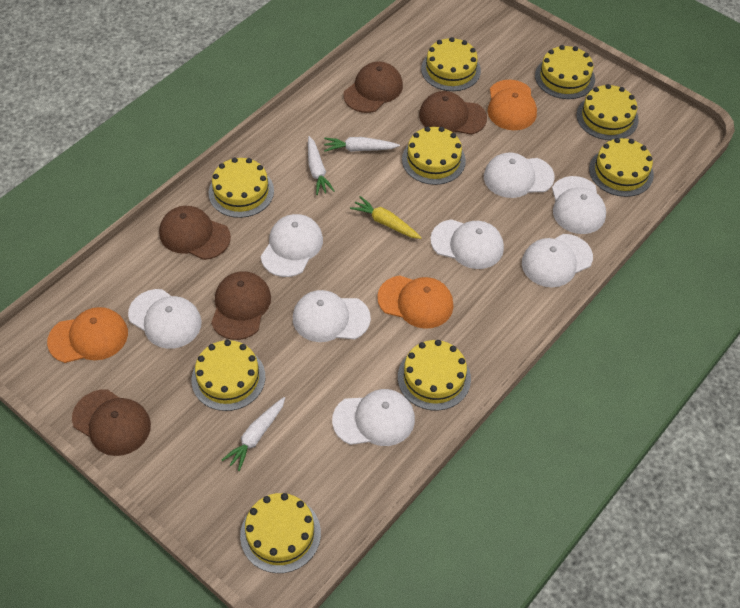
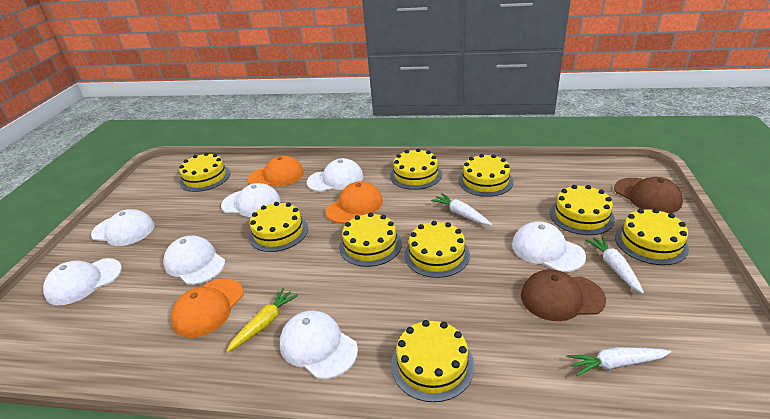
brown cap: [72,389,151,456] [159,206,231,260] [211,271,271,340] [343,62,403,113] [419,91,487,135] = 5 -> [521,269,606,321] [614,177,683,214] = 2
white cap: [128,289,202,349] [261,214,323,277] [293,290,371,342] [332,389,415,446] [430,219,504,269] [484,152,555,198] [522,234,593,287] [552,176,606,234] = 8 -> [43,258,122,305] [91,209,154,246] [163,236,225,285] [221,183,280,217] [280,310,358,379] [307,158,363,192] [512,221,586,272] = 7

